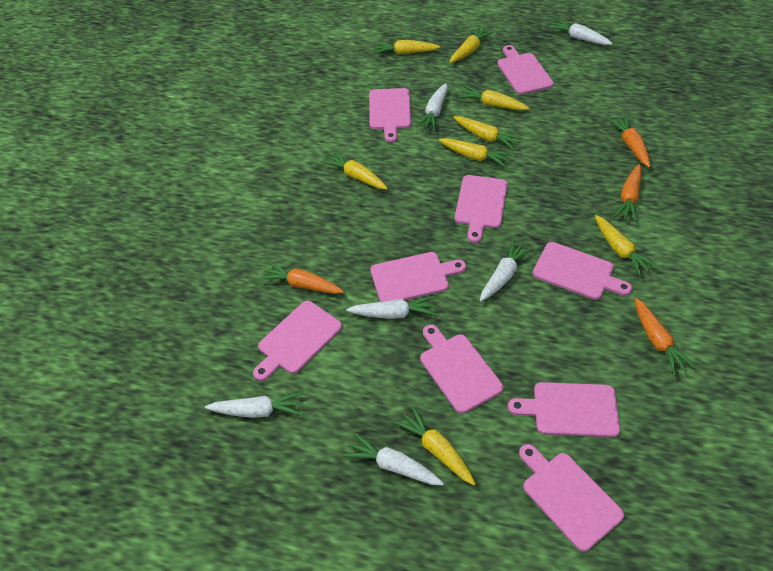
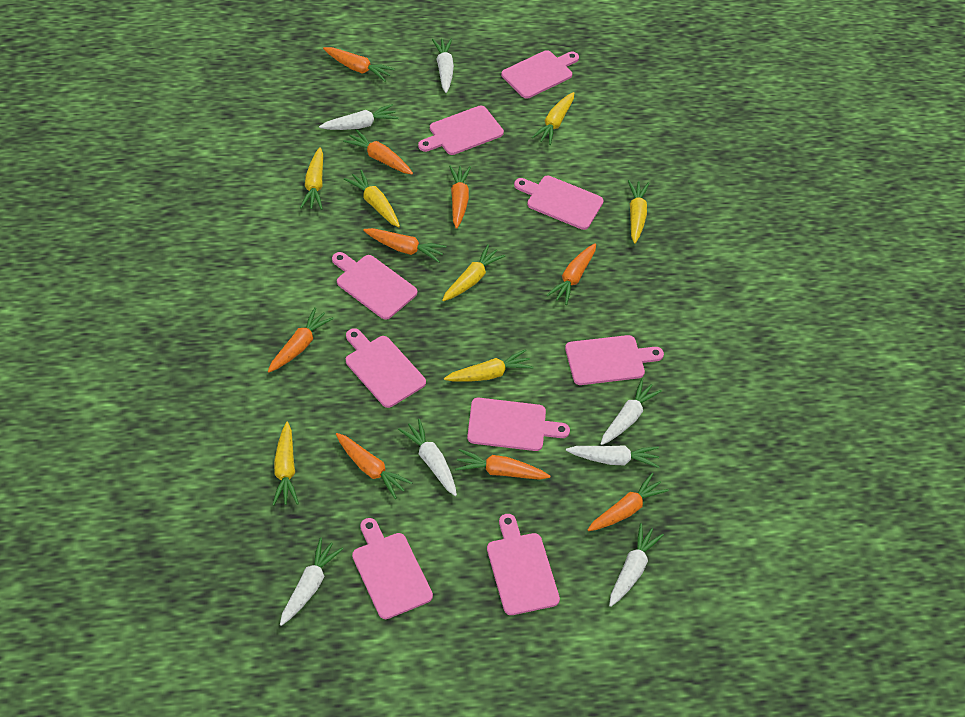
orange carrot: [259,262,344,294] [607,115,650,167] [614,164,642,222] [635,298,697,376] = 4 -> [268,307,334,372] [323,47,395,82] [336,433,413,499] [343,129,413,174] [363,228,446,263] [449,165,471,229] [455,449,550,480] [547,243,596,305] [587,473,669,531] = 9
white carrot: [205,392,303,418] [343,433,444,485] [346,296,437,319] [416,83,448,131] [480,239,533,301] [548,19,612,45] = 6 -> [280,538,343,626] [319,104,399,130] [398,419,457,496] [432,39,454,93] [566,445,660,468] [601,378,662,445] [609,523,664,607] = 7
yellow carrot: [321,151,388,190] [374,40,440,55] [394,406,476,485] [439,138,513,167] [449,26,494,63] [453,116,523,150] [458,86,529,110] [595,215,658,277] = 8 -> [272,422,299,506] [300,147,323,210] [344,170,400,228] [442,244,505,301] [444,349,534,382] [532,92,574,145] [628,180,649,244] = 7

